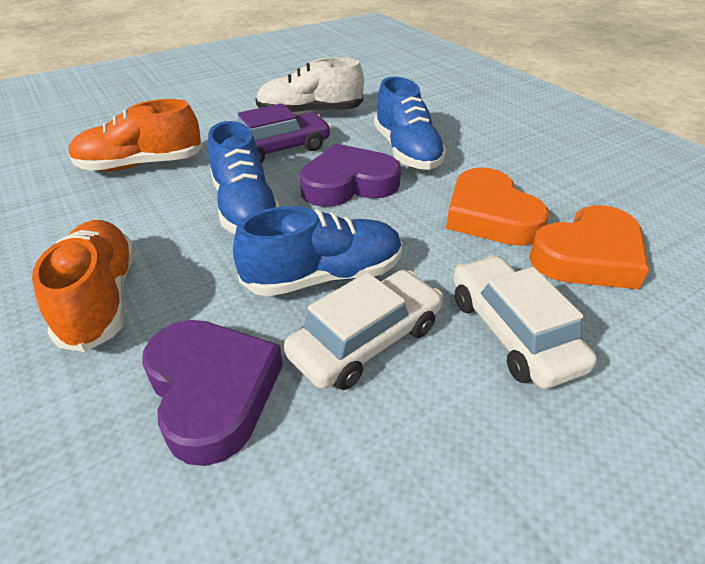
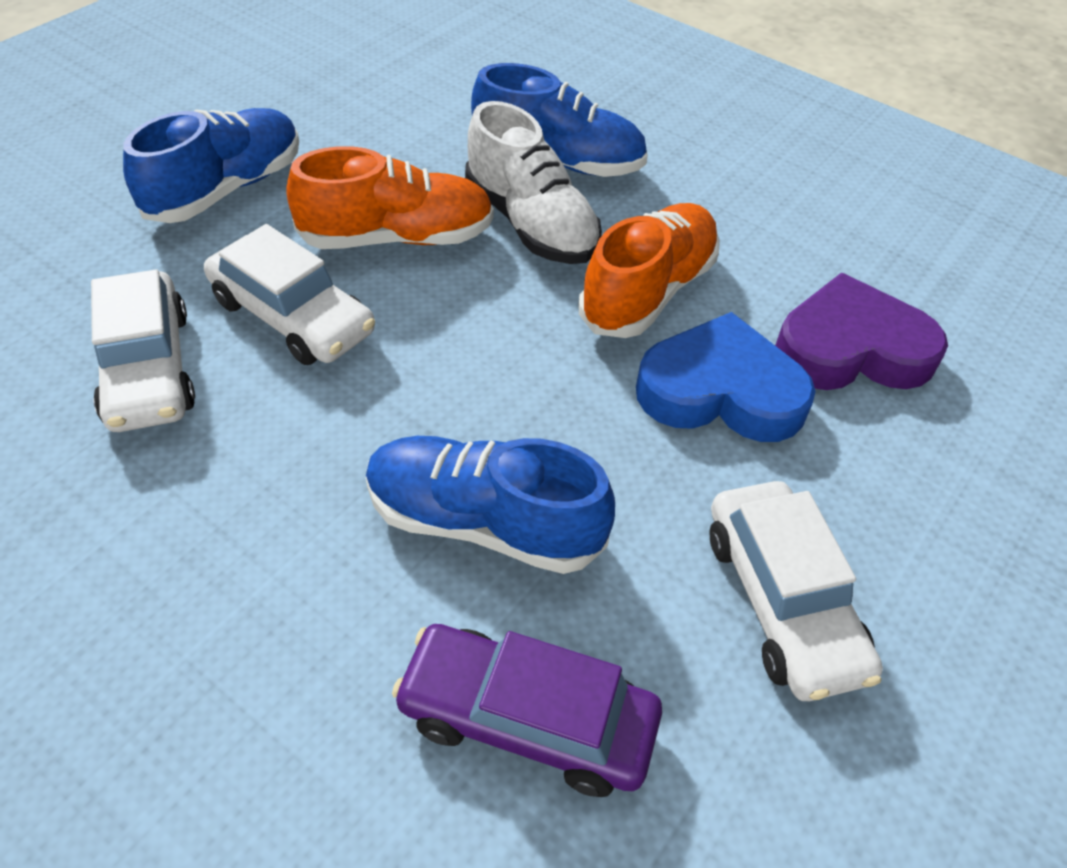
blue heart: none = 0 -> [636,312,816,442] = 1
orange heart: [446,167,549,246] [529,205,649,289] = 2 -> none = 0
purple heart: [142,320,283,466] [300,144,401,207] = 2 -> [775,273,948,390] = 1
white car: [284,270,443,390] [453,255,597,389] = 2 -> [91,270,195,432] [204,224,375,365] [709,481,883,701] = 3

